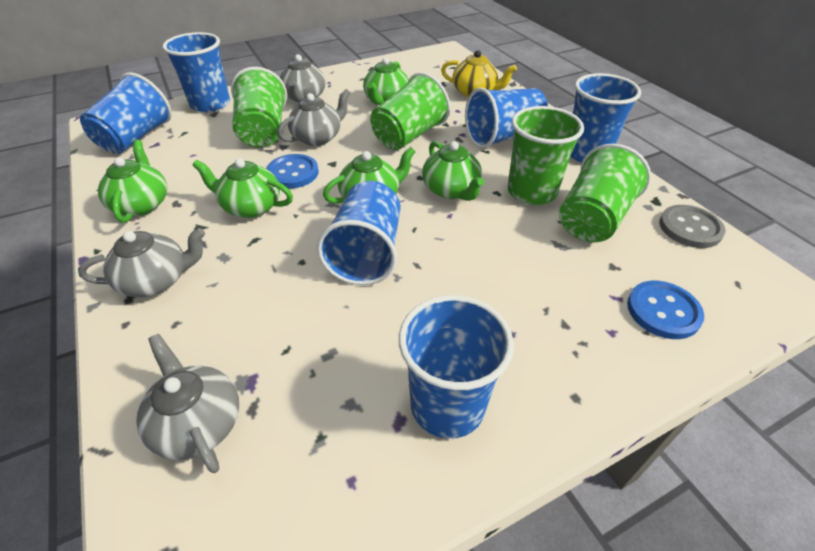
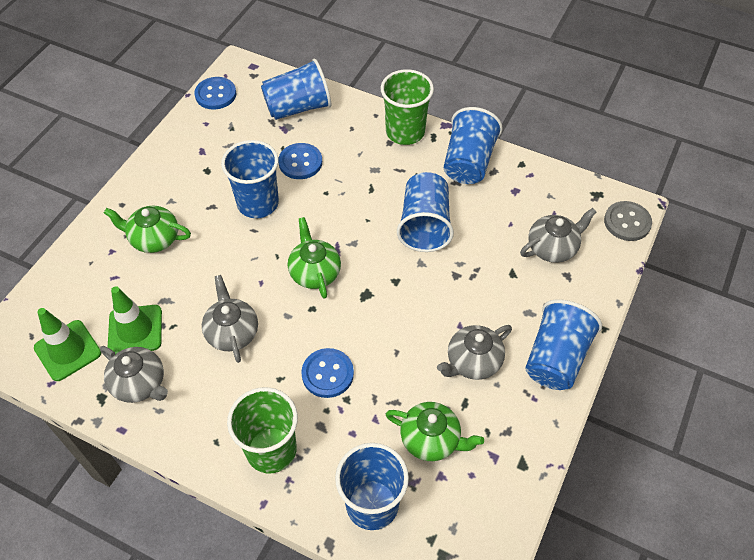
blue button: [266,154,319,189] [627,281,704,339] = 2 -> [194,77,236,110] [278,143,322,179] [301,348,354,398] = 3
green cup: [231,67,287,148] [370,72,450,150] [508,106,584,205] [559,144,651,242] = 4 -> [227,387,298,473] [381,69,434,145] = 2
green teapot: [98,140,167,223] [192,158,293,218] [323,147,416,203] [363,57,409,105] [422,141,484,201] = 5 -> [104,206,191,253] [288,217,341,299] [386,402,484,461] = 3
green traffic cone: none = 0 -> [34,308,101,381] [108,286,162,354] = 2
yellow teapot: [441,50,517,97] = 1 -> none = 0

